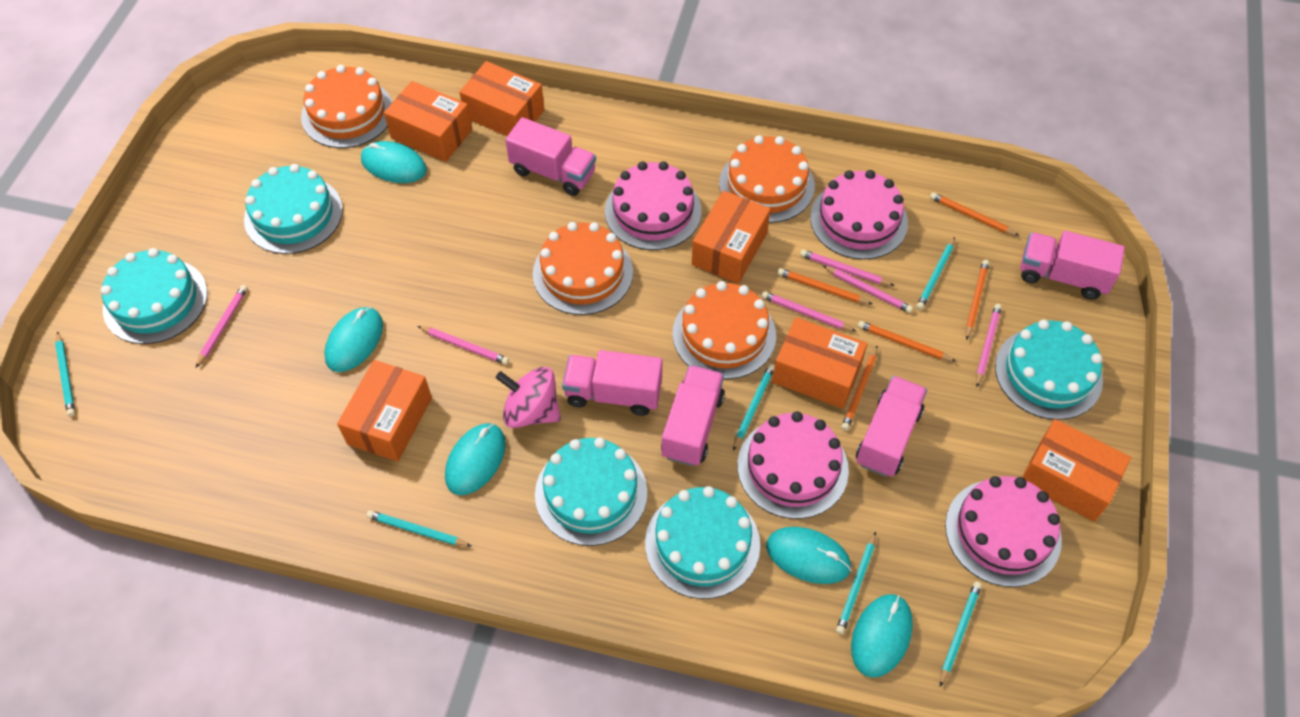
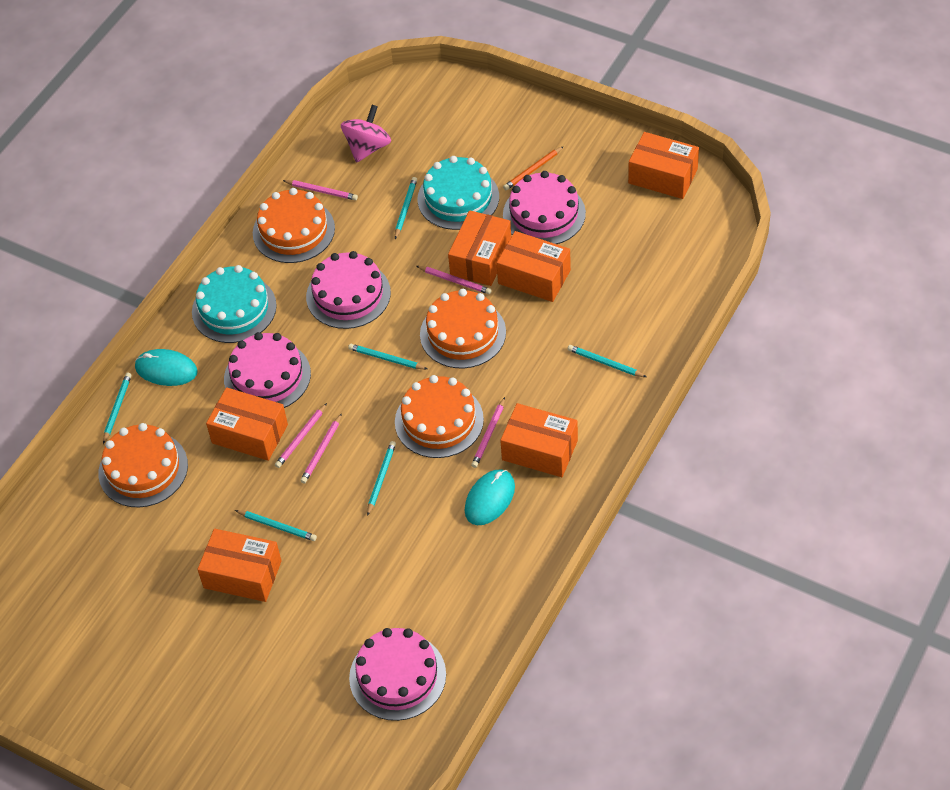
orange pencil: [777,268,872,304] [841,346,878,431] [858,321,957,362] [930,192,1019,236] [966,260,989,340] = 5 -> [503,146,564,190] = 1
pink pencil: [196,285,248,368] [418,326,509,365] [761,291,856,331] [800,249,895,286] [823,266,913,313] [976,304,1002,387] = 6 -> [275,403,327,468] [283,180,358,200] [300,413,342,484] [416,266,492,294] [471,397,505,468] = 5
pink truck: [505,117,596,196] [562,350,662,416] [661,365,725,466] [856,376,927,477] [1020,231,1125,299] = 5 -> none = 0
turquoise cake: [101,248,207,344] [244,164,343,254] [535,437,647,546] [645,486,760,599] [995,320,1103,420] = 5 -> [192,265,277,343] [417,156,499,230] = 2
turquoise mouse: [324,307,383,372] [361,141,427,183] [445,423,506,495] [766,527,851,584] [851,594,913,678] = 5 -> [135,349,198,386] [465,469,515,525] = 2

